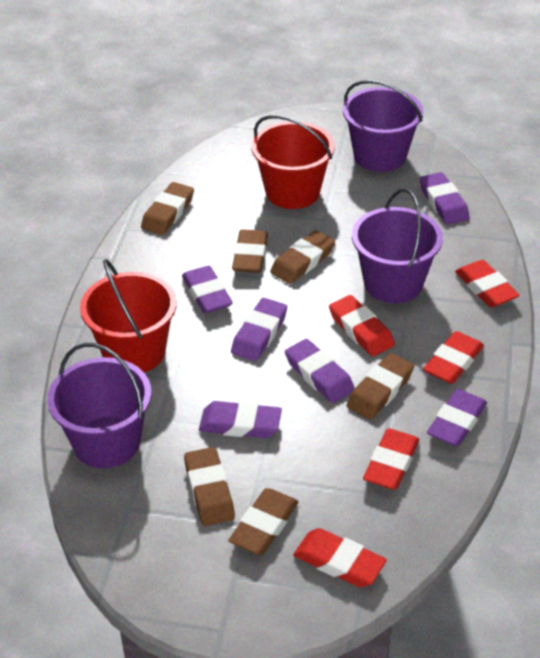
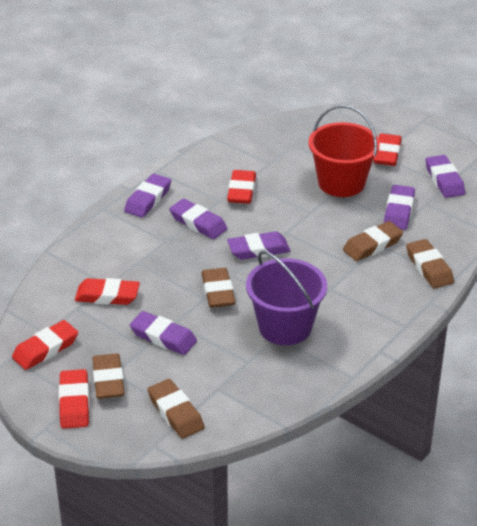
brown eraser: [141,182,194,235] [184,447,235,526] [228,488,299,555] [232,229,268,273] [270,230,335,284] [347,353,414,420] = 6 -> [92,353,124,399] [147,379,205,439] [201,268,236,308] [343,221,403,261] [406,239,454,288] = 5
purple bucket: [47,343,151,468] [343,80,423,172] [352,188,443,303] = 3 -> [246,251,327,345] = 1
red bucket: [80,259,177,372] [252,115,335,209] = 2 -> [308,105,380,197] = 1

